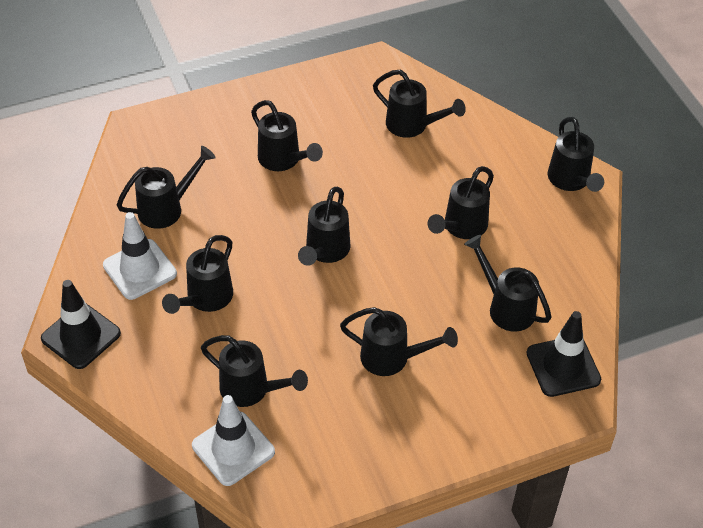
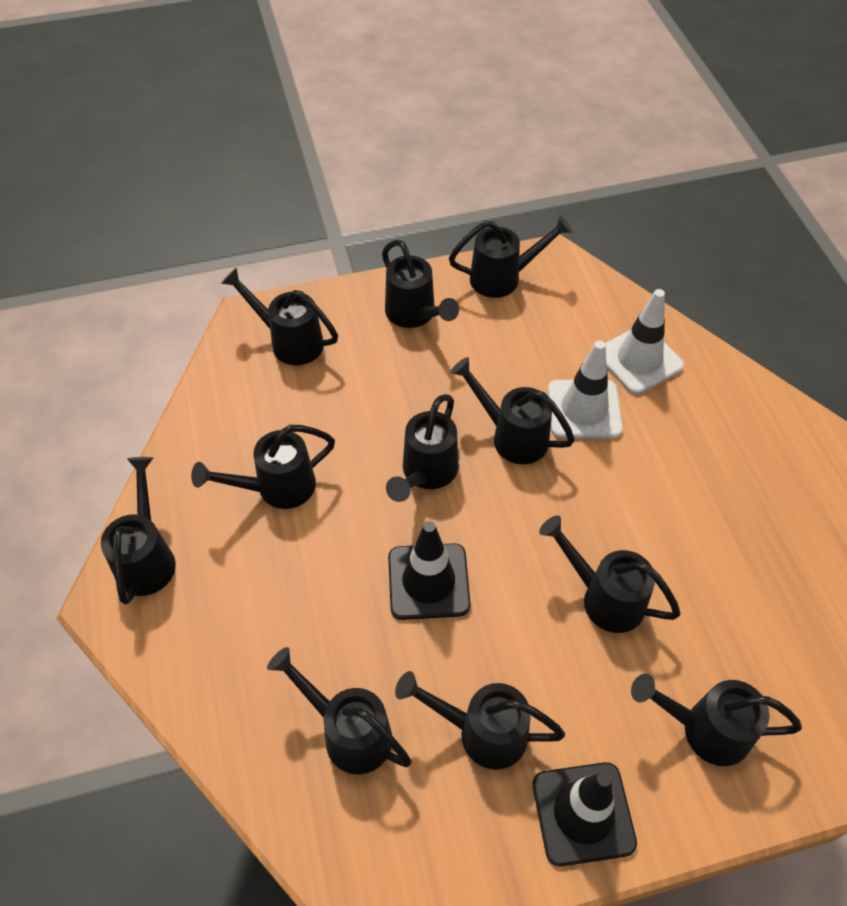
black watering can: [116,146,216,229] [162,235,233,314] [201,335,308,407] [251,100,323,171] [298,187,350,266] [340,307,458,376] [373,70,466,138] [428,166,494,239] [464,235,552,332] [548,117,604,192] = 10 -> [101,457,176,605] [191,425,335,509] [221,267,338,365] [267,647,412,775] [382,240,459,328] [386,394,459,502] [395,671,565,770] [449,215,572,298] [450,357,575,464] [539,516,681,633] [631,674,802,766] = 11

